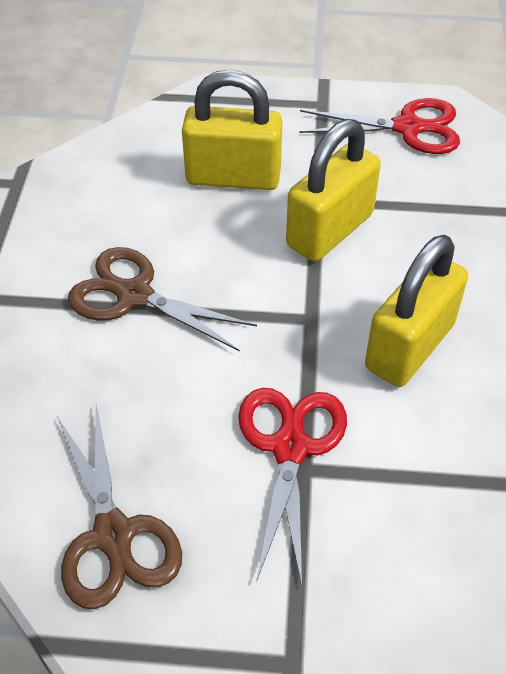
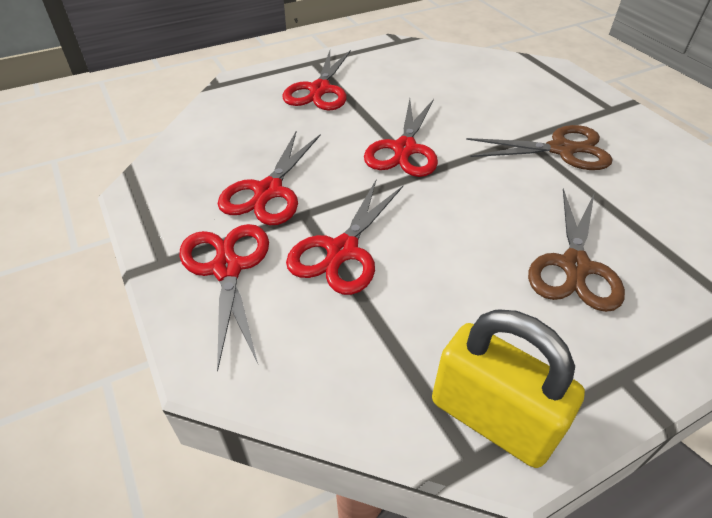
red scissors: [238,388,347,586] [299,98,460,154] = 2 -> [179,224,269,371] [218,131,321,225] [283,50,351,111] [286,179,403,295] [364,99,438,177] = 5
yellow padlock: [182,70,282,190] [286,119,381,261] [365,235,468,387] = 3 -> [432,309,585,468] = 1

